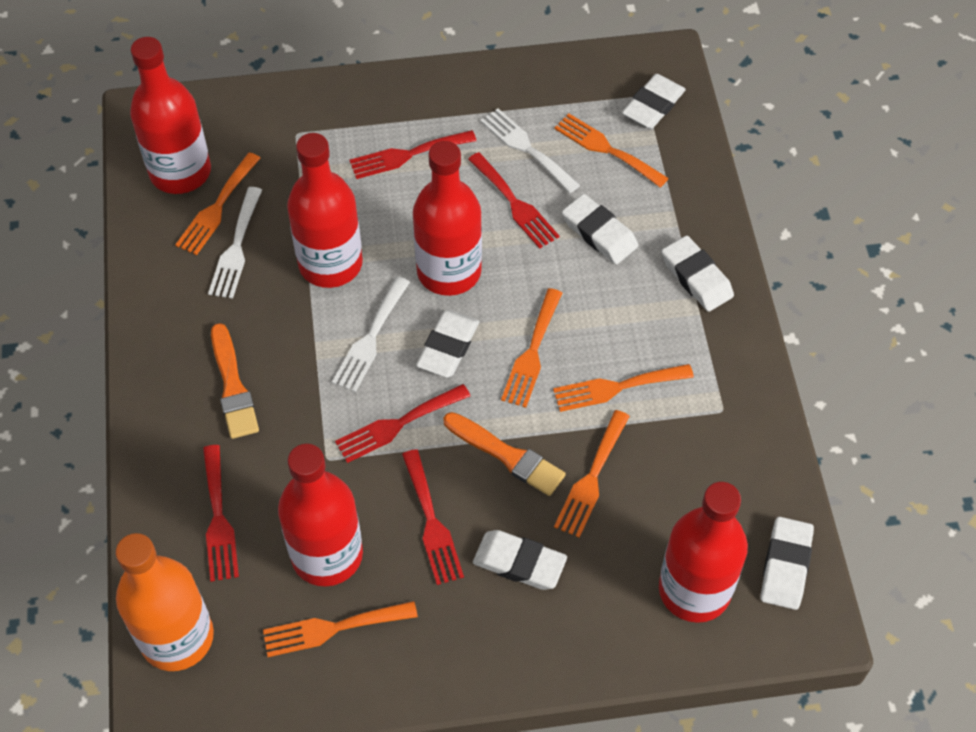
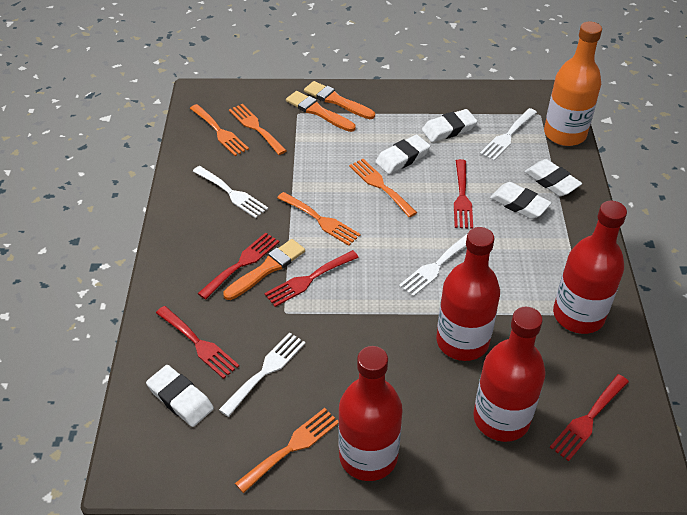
orange brush: [211,323,259,439] [443,412,566,496] = 2 -> [223,239,305,300] [286,91,356,132] [304,81,375,119] = 3
orange fork: [175,152,260,255] [263,601,418,657] [501,288,562,408] [553,364,694,412] [554,410,630,538] [555,114,669,188] = 6 -> [190,104,249,156] [229,104,287,155] [235,408,338,493] [277,192,361,246] [349,159,417,217] = 5
red bottle: [130,37,211,194] [278,444,363,586] [287,133,363,288] [413,141,482,296] [659,482,748,623] = 5 -> [338,346,402,481] [436,227,500,361] [473,307,546,442] [553,201,627,334] = 4
white eraser: [416,310,479,378] [473,530,567,590] [562,194,638,264] [622,74,686,129] [662,235,734,312] [760,517,814,610] = 6 -> [146,365,214,427] [375,134,430,174] [422,109,477,142] [490,182,552,219] [524,159,582,197] = 5
white fork: [208,187,262,299] [332,276,410,392] [480,108,580,193] = 3 -> [192,166,268,218] [219,332,306,417] [399,233,468,297] [480,108,537,161] = 4

